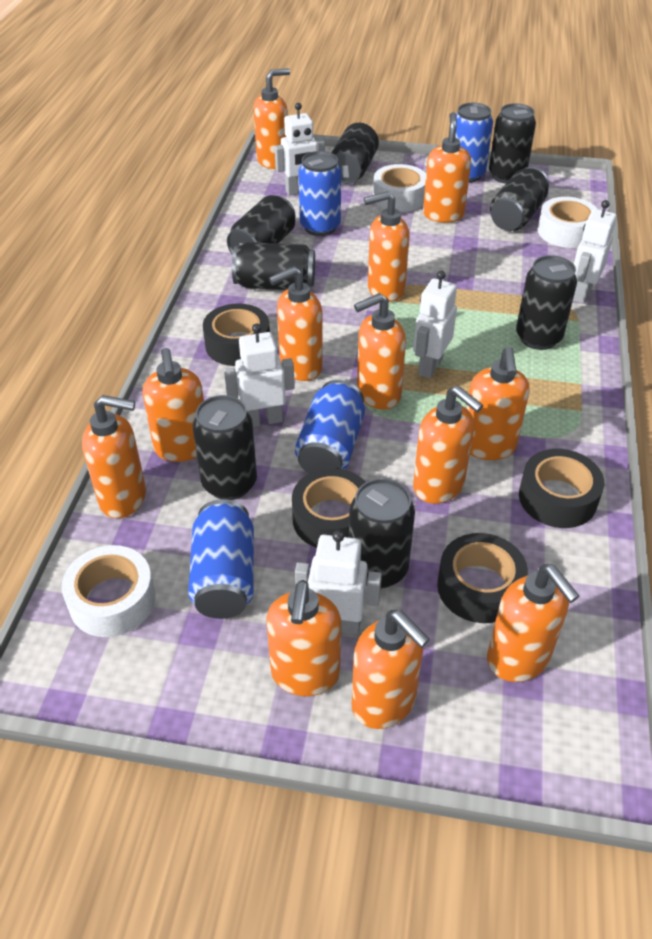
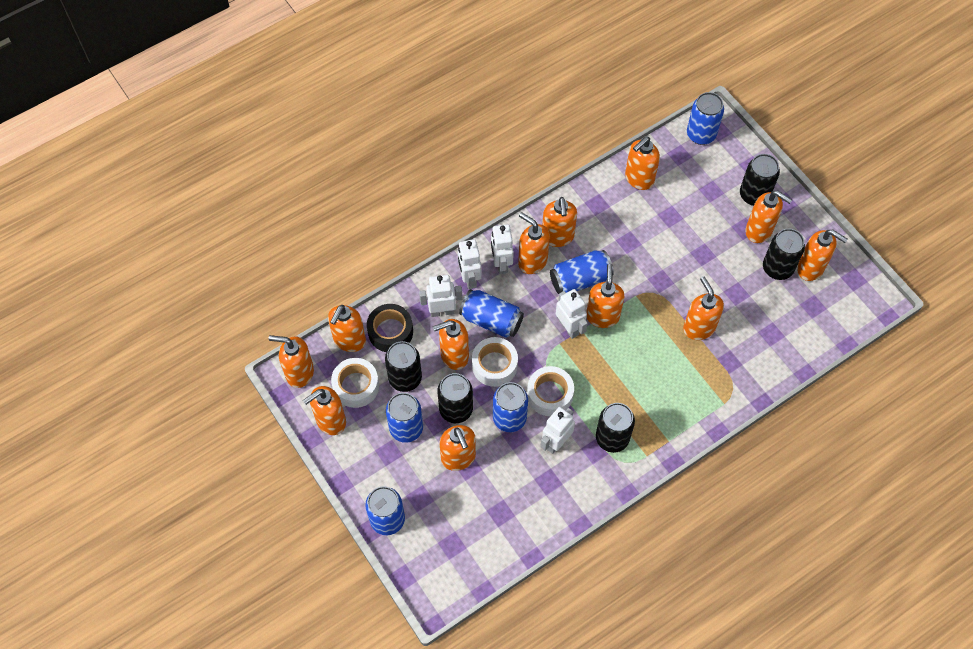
black can: [193,395,257,500] [227,195,295,255] [232,242,315,290] [332,123,379,184] [349,478,415,589] [489,103,536,184] [490,167,549,231] [516,255,577,350] = 8 -> [385,341,422,392] [437,373,473,423] [596,403,635,453] [740,154,780,206] [763,229,805,280] = 5
black tape: [203,304,270,366] [292,468,366,548] [437,533,528,623] [519,449,604,528] = 4 -> [367,304,413,352] = 1
blue can: [188,499,254,619] [295,380,365,473] [299,151,341,236] [455,103,493,183] = 4 -> [365,486,405,535] [386,393,423,443] [459,289,524,338] [493,382,528,432] [550,250,614,294] [687,92,724,145] = 6

